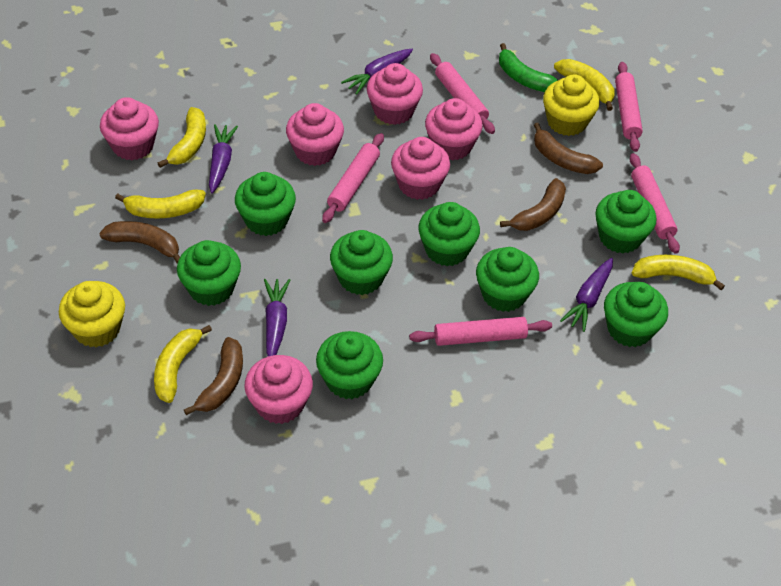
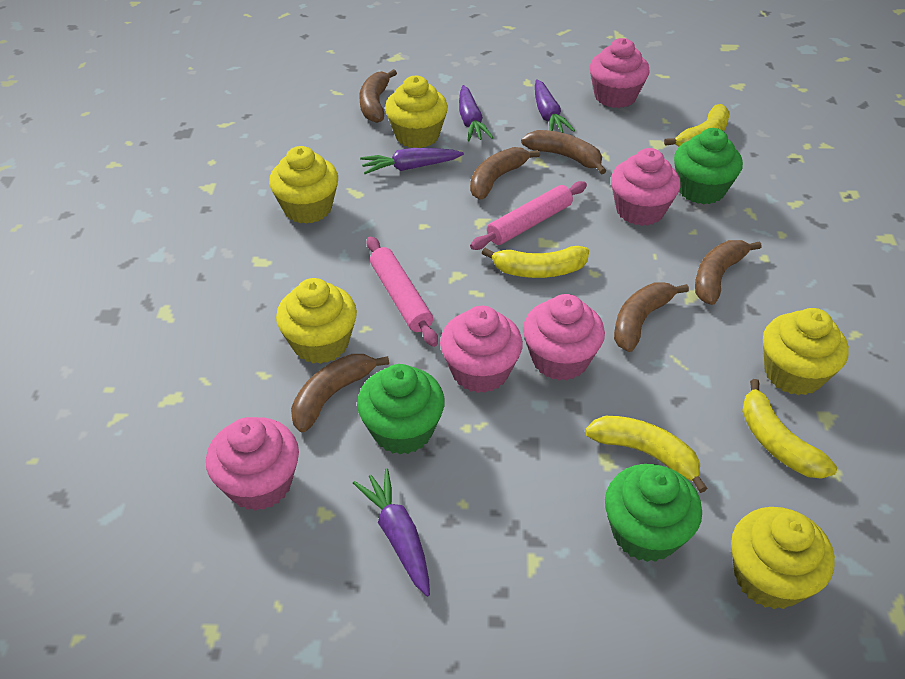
brown banana: [99,221,180,264] [184,337,243,415] [500,178,566,231] [534,123,603,174] = 4 -> [291,354,389,432] [359,69,397,123] [470,147,540,200] [521,130,606,175] [614,283,689,352] [695,240,761,305] = 6
green banana: [499,43,558,92] = 1 -> none = 0
green cupcake: [177,240,241,306] [235,172,296,236] [316,331,383,399] [330,230,393,295] [418,202,480,266] [476,247,539,312] [595,190,656,254] [604,282,668,347] = 8 -> [357,364,445,455] [605,464,702,562] [674,128,743,204] = 3
pink cupcake: [100,97,159,160] [244,355,313,424] [286,103,344,166] [367,63,423,125] [391,137,450,200] [425,98,483,160] = 6 -> [206,417,299,511] [440,306,523,393] [523,294,605,381] [590,38,650,108] [611,148,681,226] = 5
pink rolling pin: [322,133,384,223] [409,317,552,346] [430,53,495,134] [615,62,643,152] [630,153,680,254] = 5 -> [367,236,438,347] [470,181,587,250] = 2
yellow banana: [115,189,206,219] [154,325,212,403] [158,107,206,168] [554,59,614,111] [632,255,725,290] = 5 -> [482,246,589,278] [585,416,708,493] [664,104,730,147] [742,379,837,479] = 4
yellow cupcake: [59,281,125,347] [543,74,600,136] = 2 -> [269,146,338,224] [276,278,357,364] [385,76,448,148] [731,507,835,609] [763,308,849,395] = 5

